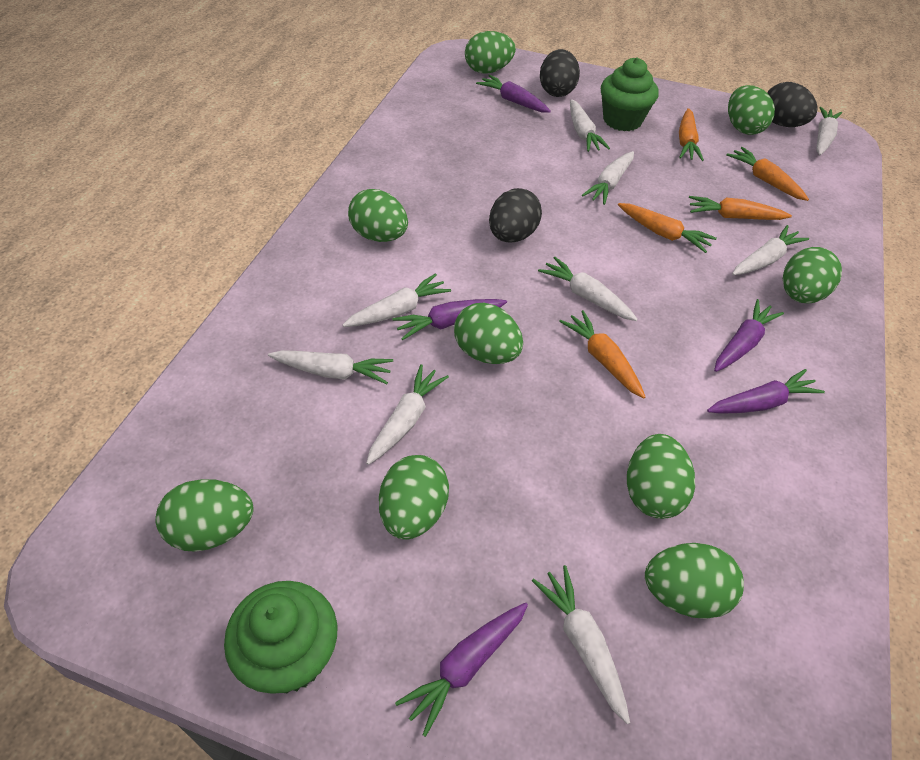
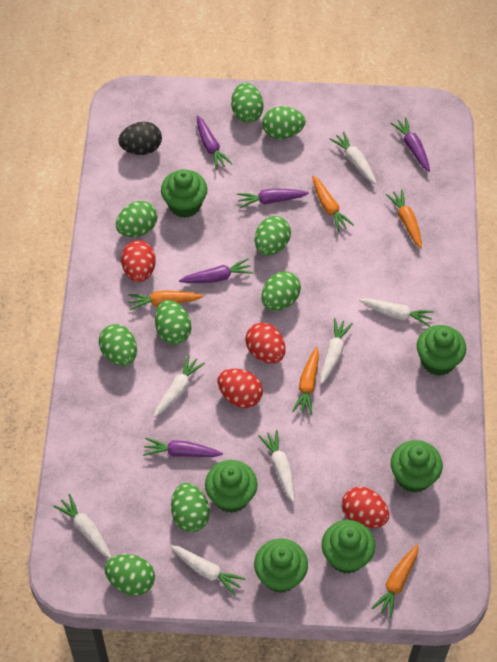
black egg: [489,188,542,242] [540,49,580,97] [767,82,818,127] = 3 -> [119,122,162,155] = 1
green cupcake: [224,581,337,694] [601,57,659,131] = 2 -> [161,169,207,218] [205,460,257,513] [254,539,308,593] [322,520,375,574] [391,440,443,493] [417,325,466,376] = 6
red egg: none = 0 -> [121,240,156,282] [218,369,263,408] [245,323,286,363] [342,487,389,528] = 4
white carrot: [268,350,393,384] [343,273,451,327] [366,364,449,465] [532,565,630,724] [538,257,638,321] [570,99,610,152] [582,151,634,205] [732,225,809,275] [816,107,842,155] = 9 -> [53,494,112,558] [154,354,205,417] [170,545,246,596] [259,430,294,502] [320,318,353,384] [330,131,376,184] [359,298,434,327] = 7

